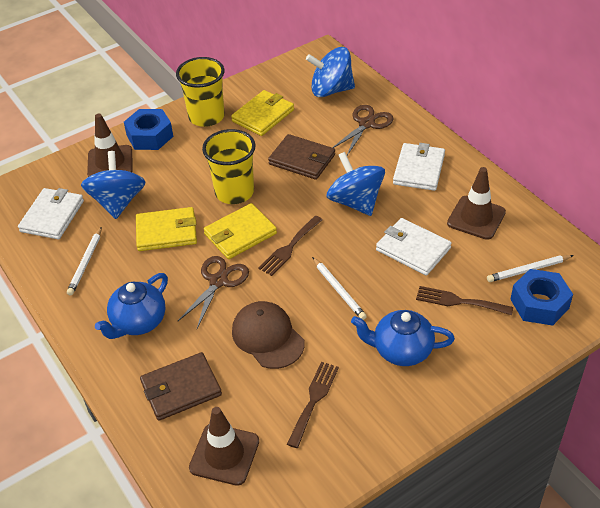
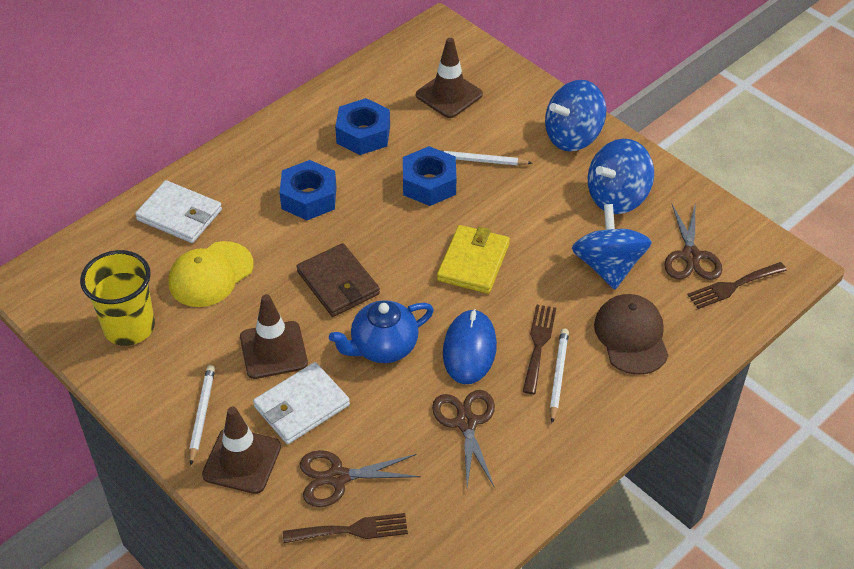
blue mouse: none = 0 -> [443,309,497,384] = 1
blue nut: [124,109,173,150] [510,269,573,326] = 2 -> [279,160,336,220] [335,98,390,155] [403,146,457,206] = 3
blue teapot: [95,273,168,339] [351,310,455,366] = 2 -> [329,300,434,363] = 1
brown scissors: [178,256,249,328] [332,105,394,155] = 2 -> [300,450,421,507] [432,390,495,487] [664,204,723,280] = 3
brown wallet: [140,352,222,421] [268,134,335,180] = 2 -> [297,243,380,317] = 1
white wallet: [18,188,84,239] [376,218,452,275] [393,143,445,191] = 3 -> [135,180,222,243] [253,362,350,444] = 2
yellow cap: none = 0 -> [169,241,254,307] = 1
yellow cup: [176,57,224,127] [202,129,256,204] = 2 -> [80,250,155,346] = 1
yellow wallet: [136,207,197,251] [204,203,277,259] [231,90,294,136] = 3 -> [437,225,510,294] = 1

